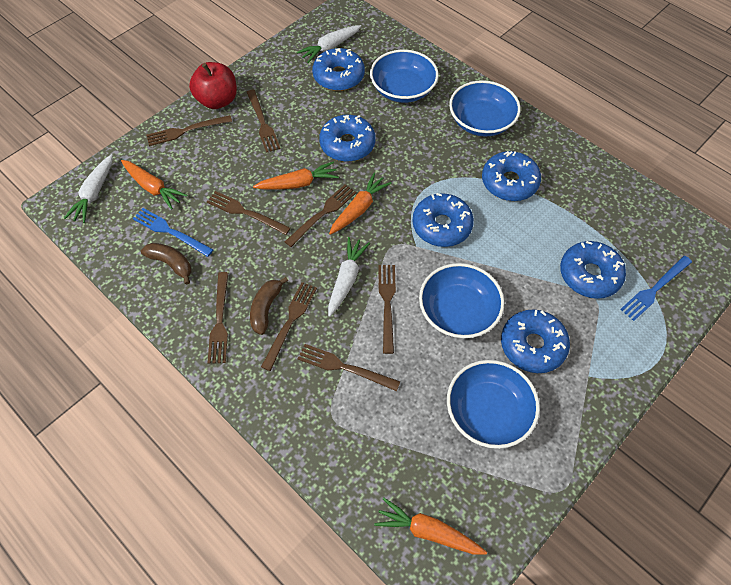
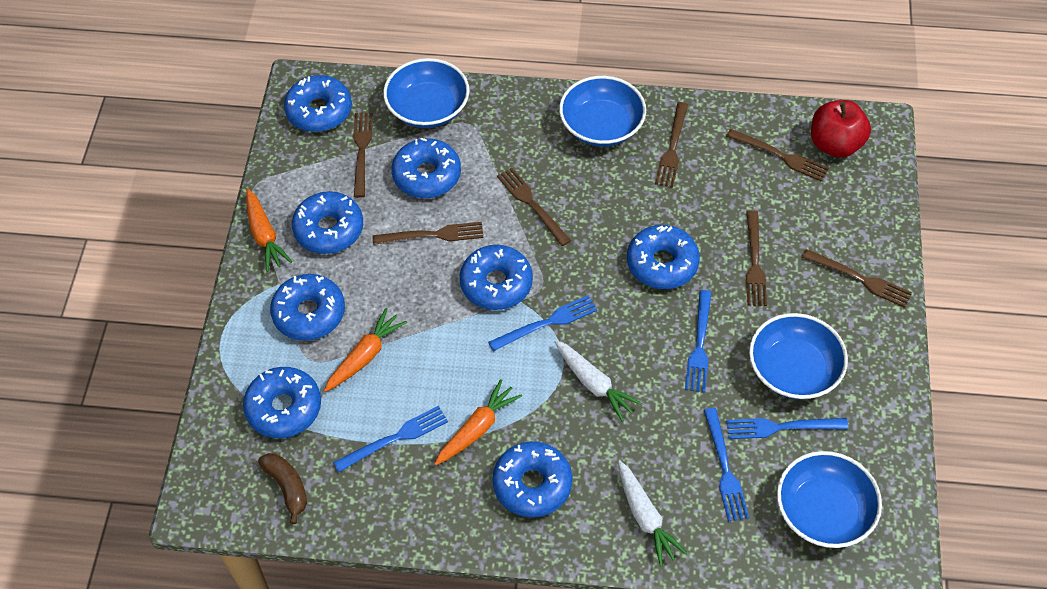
blue donut: [312,48,365,91] [319,115,376,162] [412,193,474,247] [482,151,541,201] [501,309,570,373] [560,241,626,299] = 6 -> [243,367,321,438] [270,274,345,341] [284,75,352,132] [292,191,363,254] [391,137,461,198] [460,245,533,310] [492,441,573,518] [627,225,700,289] = 8
blue fork: [133,208,213,257] [620,256,692,321] = 2 -> [333,406,448,473] [488,295,597,351] [685,290,712,392] [704,408,749,522] [726,418,849,439] = 5
brown banana: [141,243,192,285] [250,277,288,335] = 2 -> [258,453,307,524] = 1
brown fork: [146,115,232,146] [207,191,291,235] [207,272,228,364] [247,89,281,153] [261,282,317,371] [284,184,357,247] [298,344,400,391] [378,265,396,354] = 8 -> [353,113,373,197] [373,222,484,245] [497,167,571,246] [655,102,688,188] [726,129,829,181] [746,211,767,306] [802,249,912,308] = 7
orange carrot: [121,160,187,210] [253,161,339,190] [329,173,391,235] [374,498,487,555] = 4 -> [246,189,292,272] [324,308,407,392] [434,379,522,465] = 3
white carrot: [64,154,113,223] [297,25,361,63] [328,237,370,317] = 3 -> [554,340,642,421] [618,460,687,566] = 2

